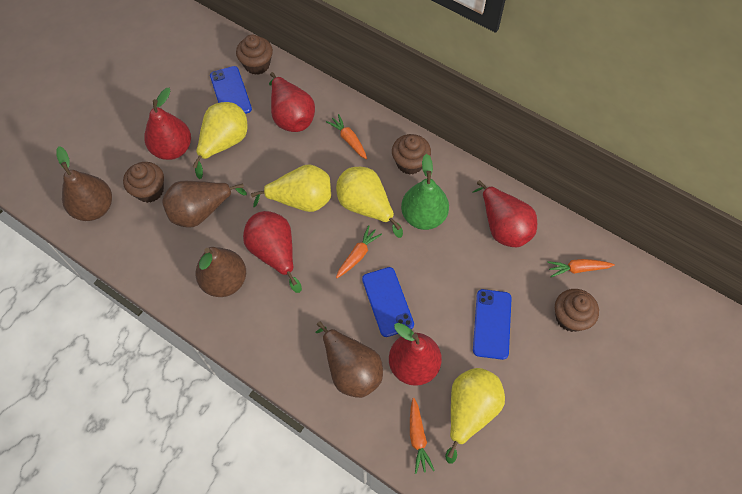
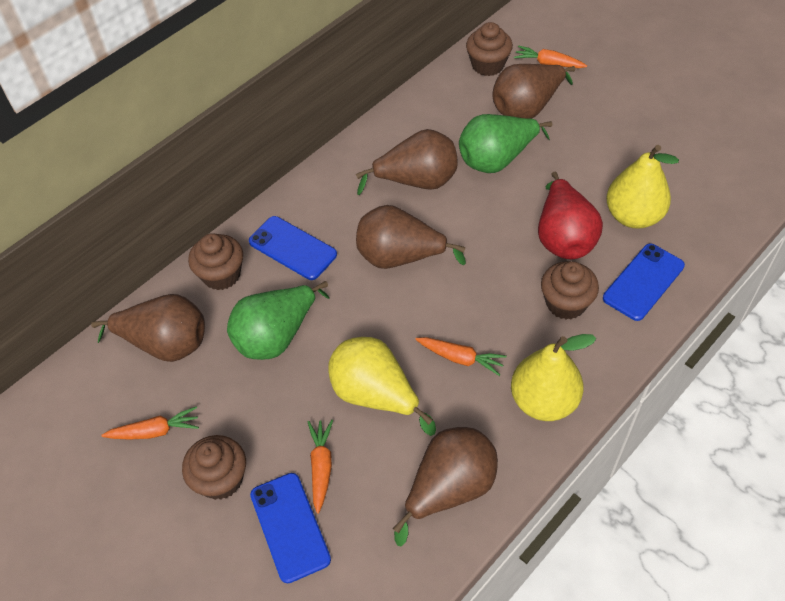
brown pear: [56,146,112,221] [162,181,247,228] [196,247,246,297] [315,321,383,398] = 4 -> [91,294,205,362] [356,129,458,195] [356,205,466,269] [393,427,498,546] [492,64,576,119] = 5
green pear: [401,154,449,230] = 1 -> [227,281,330,360] [459,114,552,173] = 2
red pear: [144,88,191,160] [243,211,302,293] [269,72,315,132] [389,323,442,386] [472,180,537,247] = 5 -> [538,172,603,259] = 1
yellow pear: [192,102,248,179] [251,164,331,212] [336,167,403,238] [445,368,505,464] = 4 -> [328,337,436,436] [511,334,596,421] [606,145,679,229] = 3

